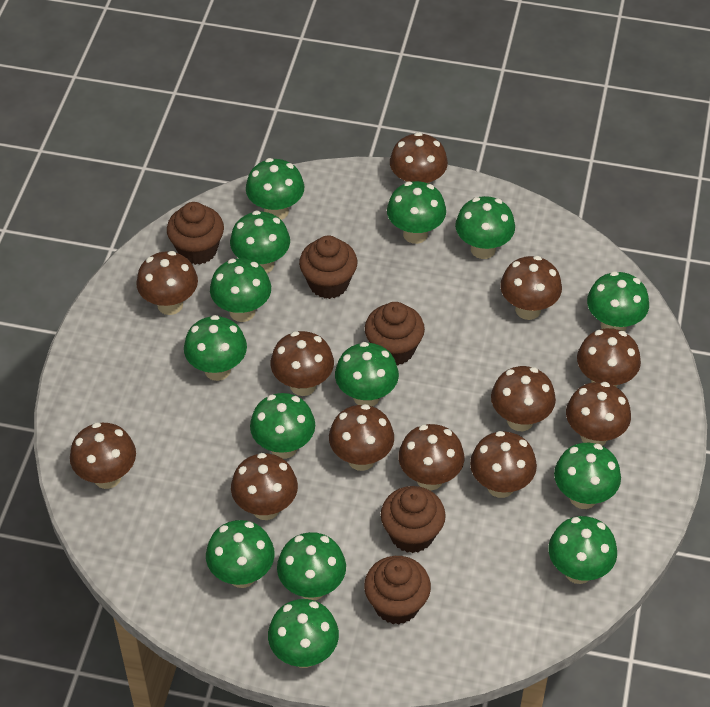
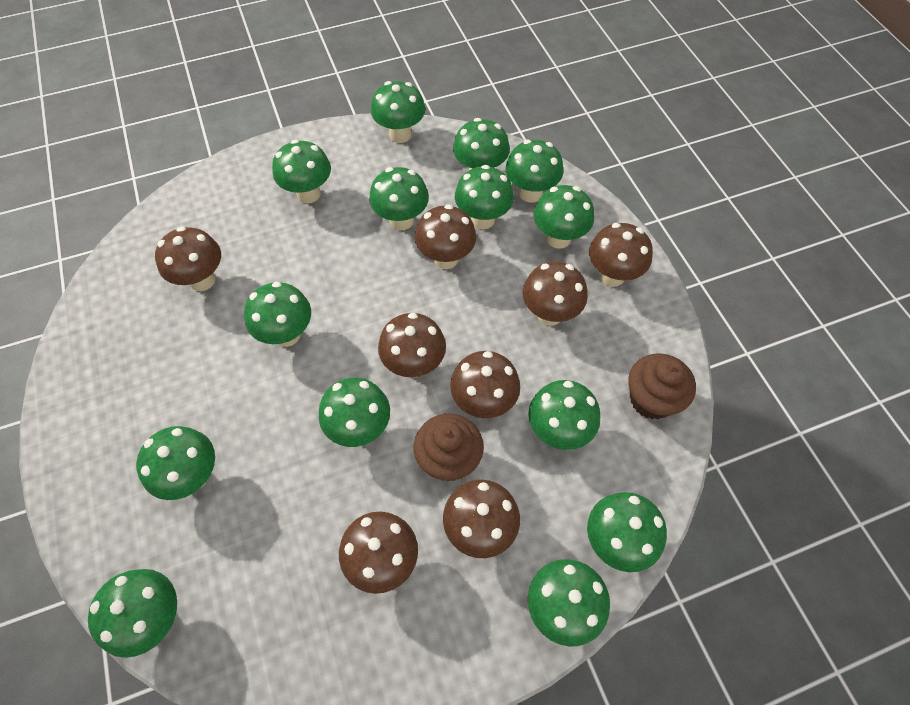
brown cupcake: [167,202,224,265] [299,235,357,299] [364,556,431,625] [365,302,425,365] [381,486,446,553] = 5 -> [414,413,484,481] [628,353,696,419] = 2
brown mushroom: [70,422,136,489] [136,251,198,315] [231,453,298,520] [271,331,334,396] [329,404,394,471] [390,132,448,184] [398,424,464,490] [470,431,537,498] [491,366,556,431] [500,256,562,320] [566,382,631,446] [577,328,641,387] = 12 -> [155,226,221,291] [339,512,418,594] [378,313,446,377] [415,204,477,269] [443,480,520,558] [450,351,520,418] [523,262,588,326] [589,223,653,287] = 8

